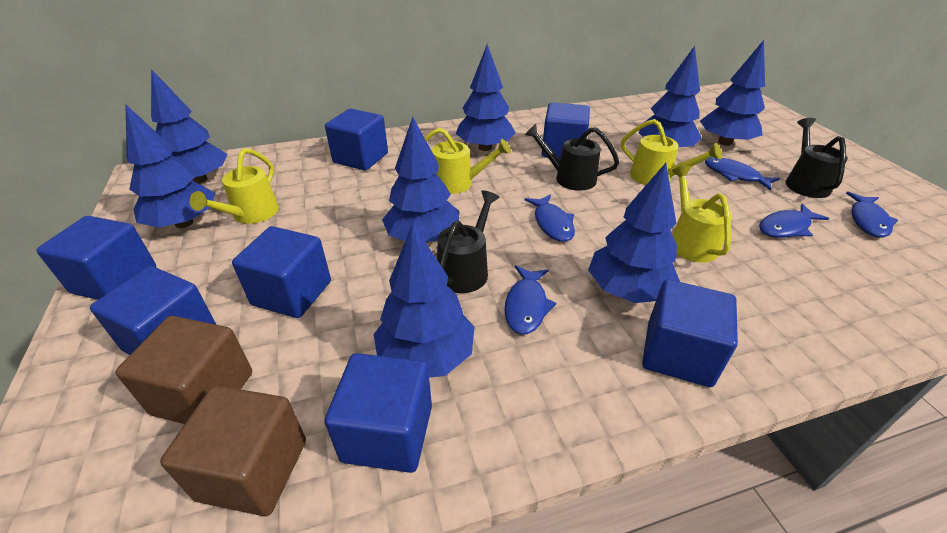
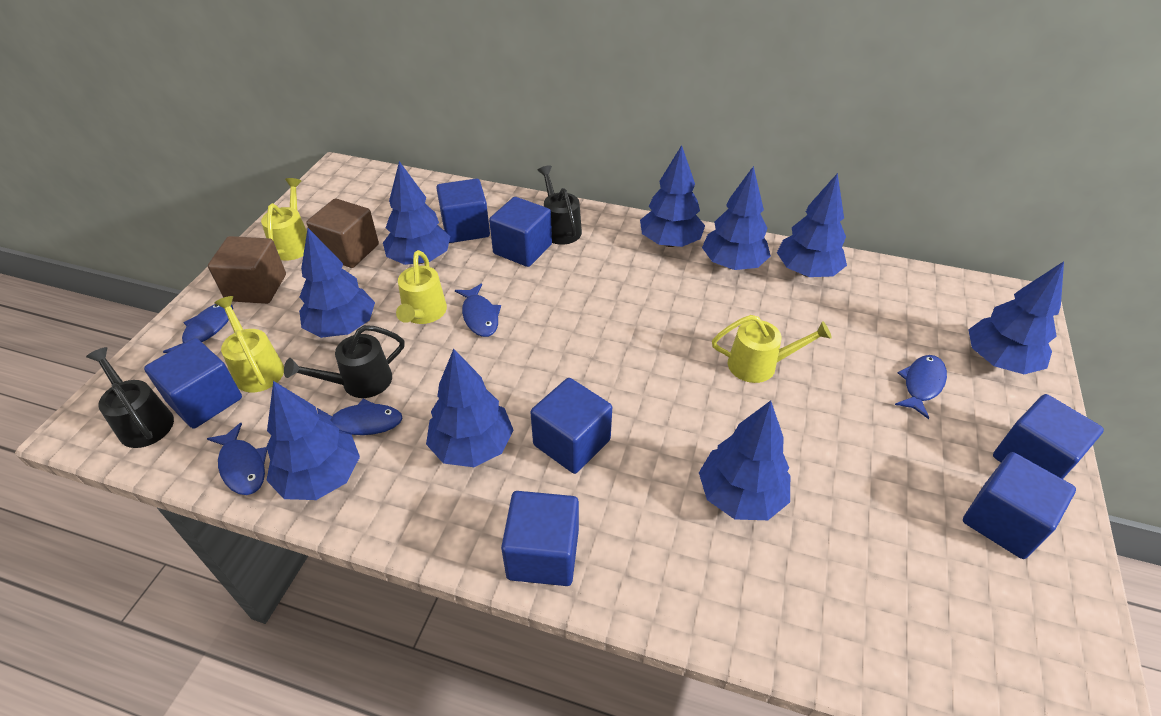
blue tree: [125,104,215,228] [151,69,227,184] [373,224,475,377] [382,117,459,243] [456,44,516,151] [588,163,680,303] [639,46,702,147] [700,40,765,146] = 8 -> [266,381,360,500] [299,228,375,338] [383,161,450,265] [426,349,513,467] [640,145,705,247] [699,401,790,520] [702,166,771,270] [777,173,847,277] [968,261,1064,374] = 9

